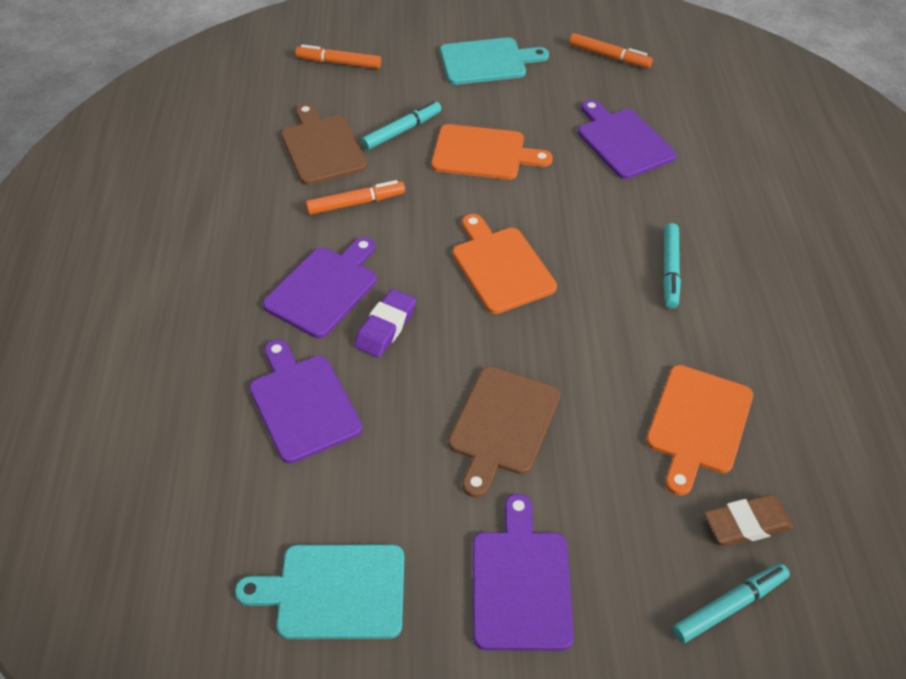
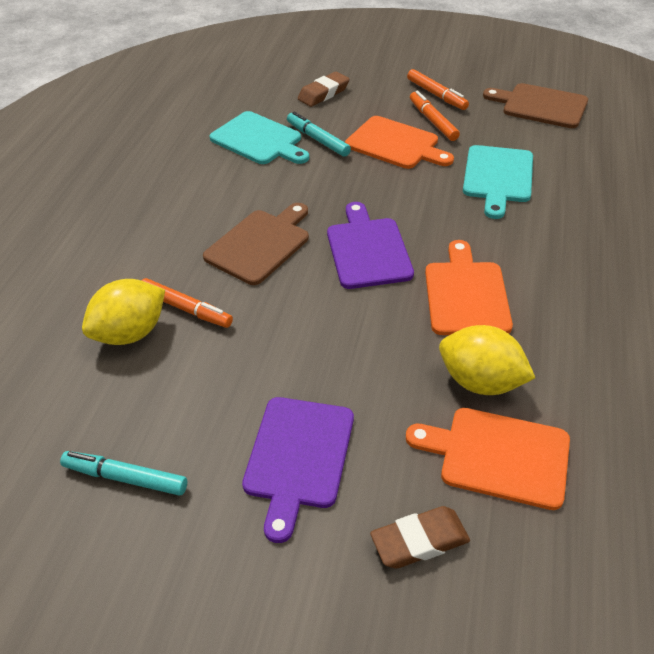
brown eraser: [704,495,794,546] = 1 -> [298,72,350,107] [370,506,470,569] = 2
purple cutting board: [249,340,362,463] [263,237,377,338] [473,494,574,651] [578,99,676,179] = 4 -> [242,397,354,543] [327,202,414,289] = 2
purple eraser: [354,289,416,358] = 1 -> none = 0
turquoise marker: [361,101,441,150] [663,223,681,309] [673,563,790,643] = 3 -> [60,451,187,496] [287,112,351,157] = 2
yellow lemon: none = 0 -> [82,279,165,345] [439,325,535,395] = 2

